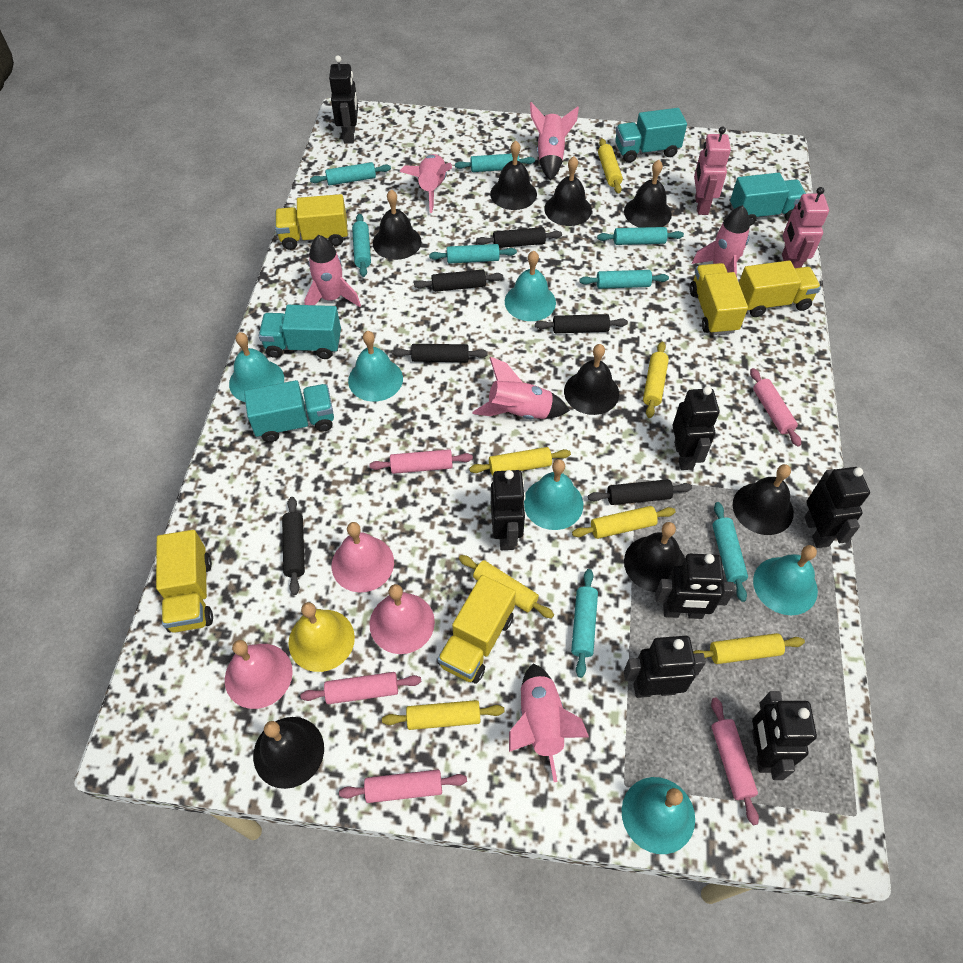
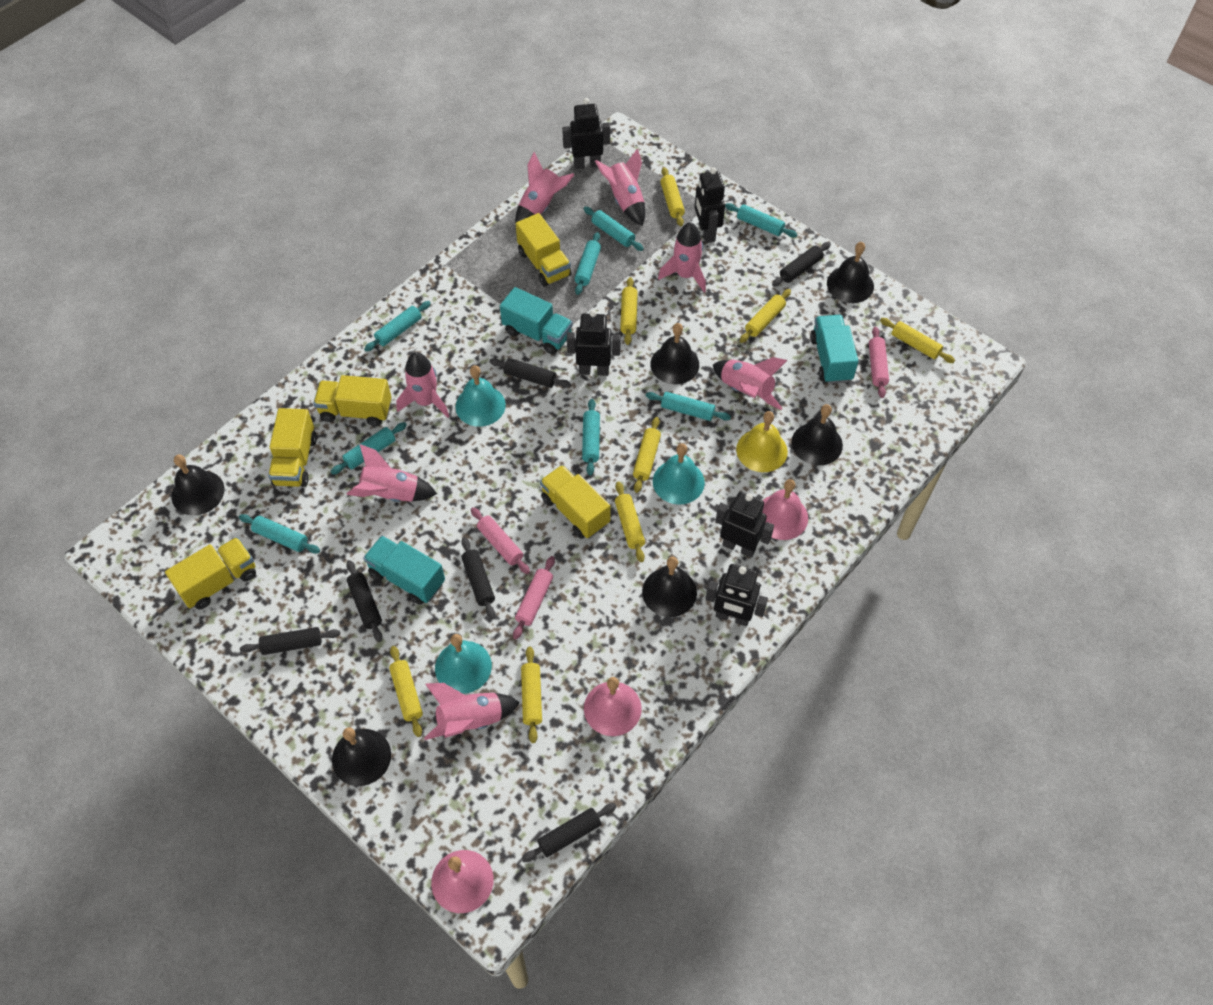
black bell: [253,717,324,789] [373,190,421,260] [490,141,537,210] [544,156,592,226] [564,344,619,415] [624,160,672,228] [624,522,685,592] [733,464,794,535] = 8 -> [171,454,225,515] [332,727,391,786] [642,557,697,617] [650,323,699,384] [791,404,843,465] [827,242,874,303] = 6
black robot: [329,55,358,144] [491,470,526,550] [624,636,706,698] [655,554,735,619] [673,386,719,470] [752,691,817,780] [804,467,870,548] = 7 -> [562,98,610,169] [567,310,621,376] [695,168,725,243] [706,564,768,626] [715,492,774,558] = 5
pink robot: [694,126,731,215] [782,187,829,268] = 2 -> none = 0
pink rocket: [304,235,361,307] [400,154,452,213] [473,357,570,419] [509,664,589,782] [530,102,579,181] [692,205,750,277] = 6 -> [346,444,437,502] [396,352,450,418] [424,683,520,740] [515,152,575,223] [595,148,645,226] [658,222,706,293] [713,357,788,410] = 7
pink rolling pin: [300,672,421,704] [339,770,467,803] [369,449,473,474] [711,697,759,825] [750,368,801,447] = 5 -> [471,507,530,574] [513,556,555,640] [869,327,889,398] = 3
turquoise bell: [229,332,284,402] [348,331,403,402] [505,251,556,321] [524,459,583,530] [622,777,695,854] [753,545,818,615] = 6 -> [435,634,492,694] [455,365,506,427] [653,444,705,505] = 3
turquoise truck: [244,380,334,442] [259,305,341,359] [615,108,687,163] [730,173,806,226] = 4 -> [363,536,445,605] [500,287,573,355] [810,315,859,384] = 3
yellow rolling pin: [382,700,505,730] [459,555,554,618] [469,447,571,475] [572,506,676,539] [598,138,623,194] [643,342,669,418] [693,633,805,664] = 7 -> [389,646,423,737] [521,646,542,743] [615,482,645,562] [620,277,638,345] [633,417,661,493] [660,167,685,226] [740,289,791,343] [880,318,955,363] = 8

